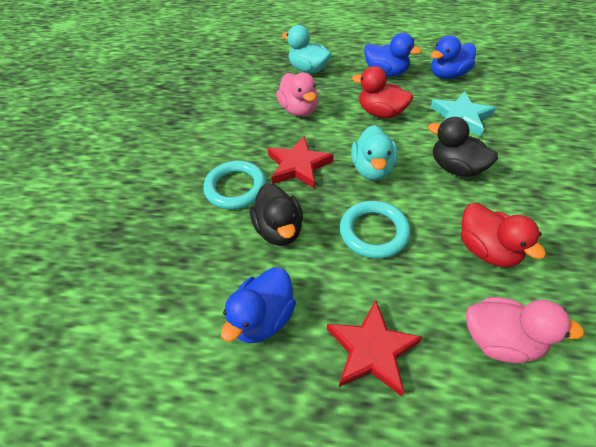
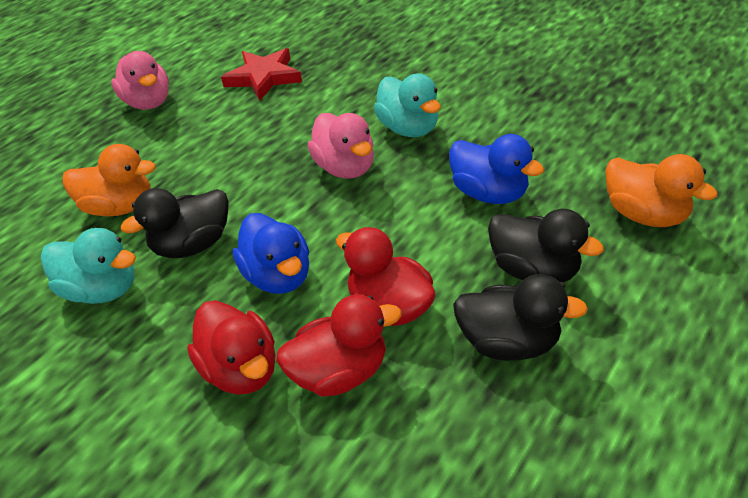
black duck: [250,183,303,246] [428,117,498,177] = 2 -> [121,188,229,258] [453,274,588,361] [488,209,604,282] = 3
blue duck: [221,267,296,343] [364,33,422,77] [431,35,476,79] = 3 -> [233,213,309,294] [449,134,544,204] = 2
orange duck: none = 0 -> [63,144,156,216] [605,154,718,227] = 2
red duck: [352,66,413,118] [461,203,546,267] = 2 -> [187,300,276,395] [276,295,402,396] [336,227,436,326] = 3
red star: [268,136,334,189] [327,300,423,397] = 2 -> [221,48,302,101] = 1
turquoise ring: [203,161,266,210] [340,201,411,259] = 2 -> none = 0
turquoise star: [430,91,496,137] = 1 -> none = 0

